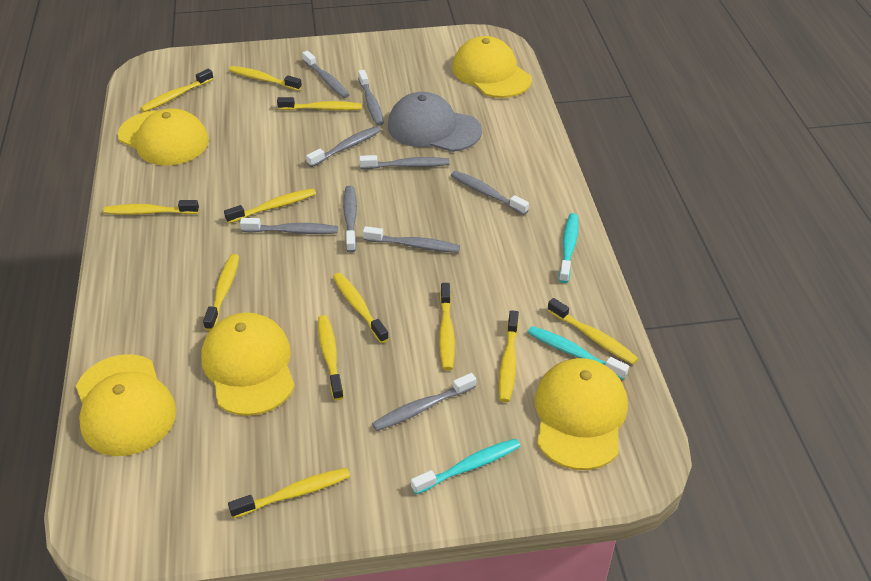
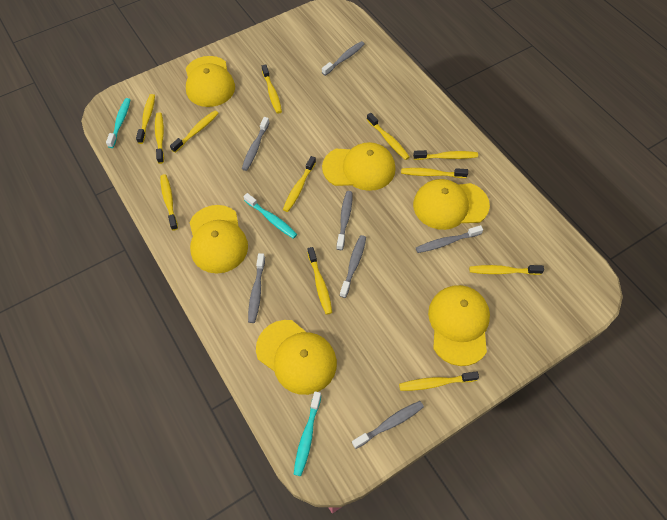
grey cap: [388,92,482,152] = 1 -> none = 0
grey toothbrush: [240,218,338,234] [302,51,350,98] [306,126,381,167] [343,186,357,253] [358,70,384,126] [359,155,450,169] [363,226,460,253] [372,373,476,431] [451,171,529,215] = 9 -> [242,117,269,171] [248,253,265,323] [322,41,365,76] [336,191,352,250] [340,235,366,298] [352,401,424,449] [416,225,483,253] = 7
yellow cap: [76,354,176,456] [118,109,209,166] [201,312,295,416] [452,36,532,98] [535,358,628,470] = 5 -> [186,56,235,107] [189,205,248,273] [256,320,337,395] [322,142,395,191] [413,179,490,230] [428,285,490,366] = 6

